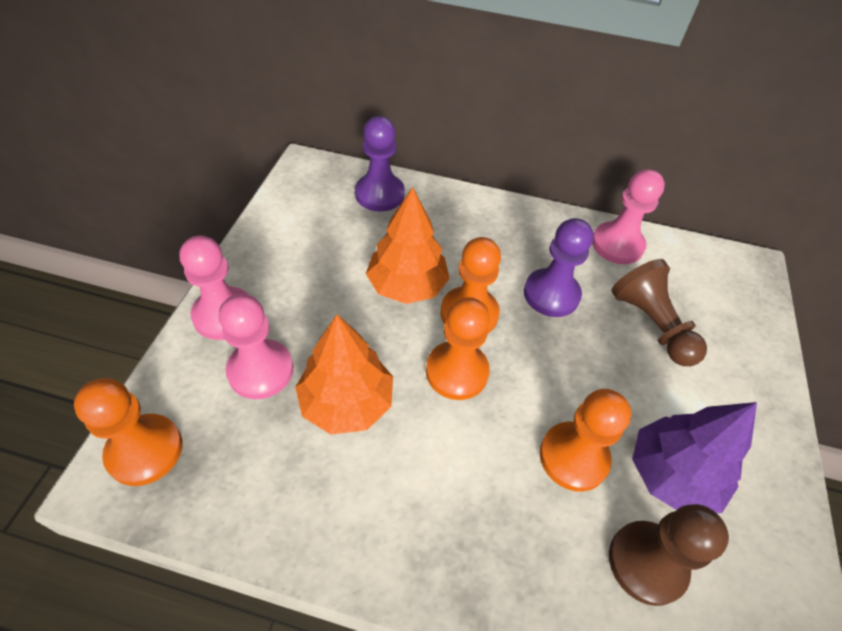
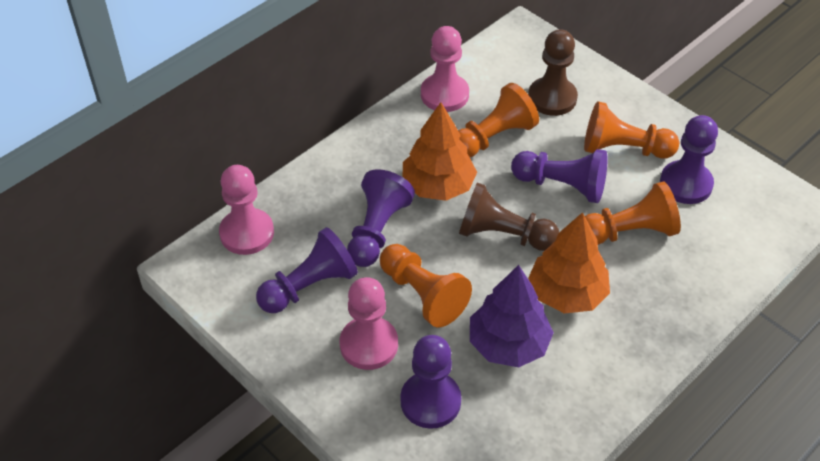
purple pawn: [355,116,405,212] [524,218,594,317] = 2 -> [256,227,358,313] [347,169,415,267] [400,335,461,429] [511,149,607,203] [660,115,718,204] = 5

